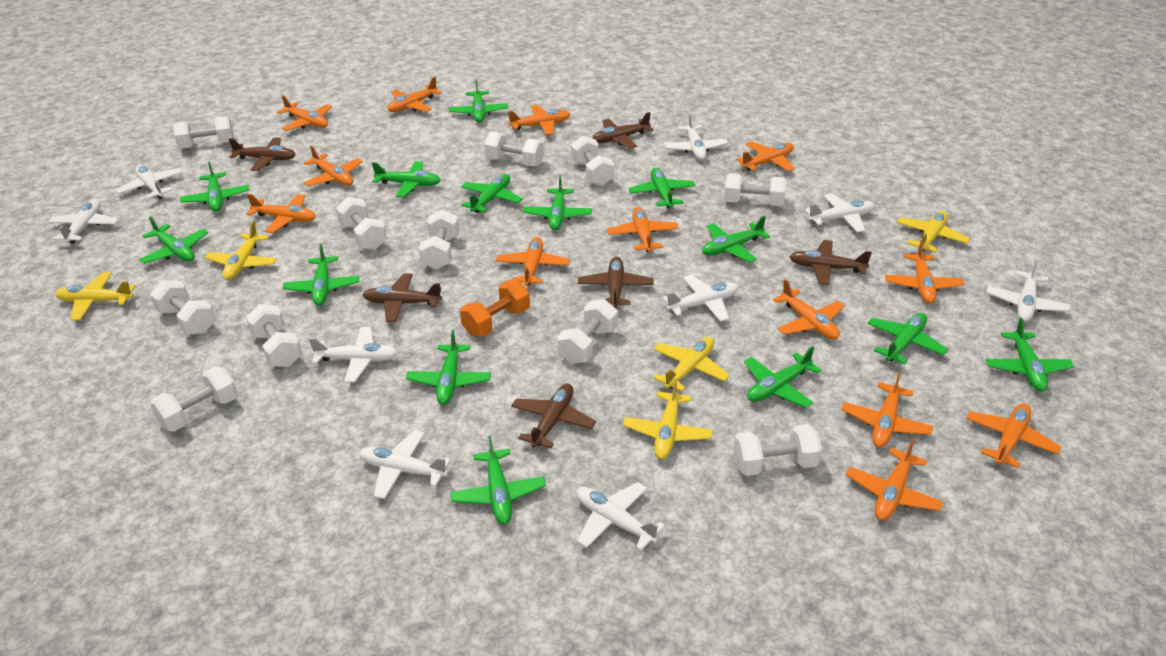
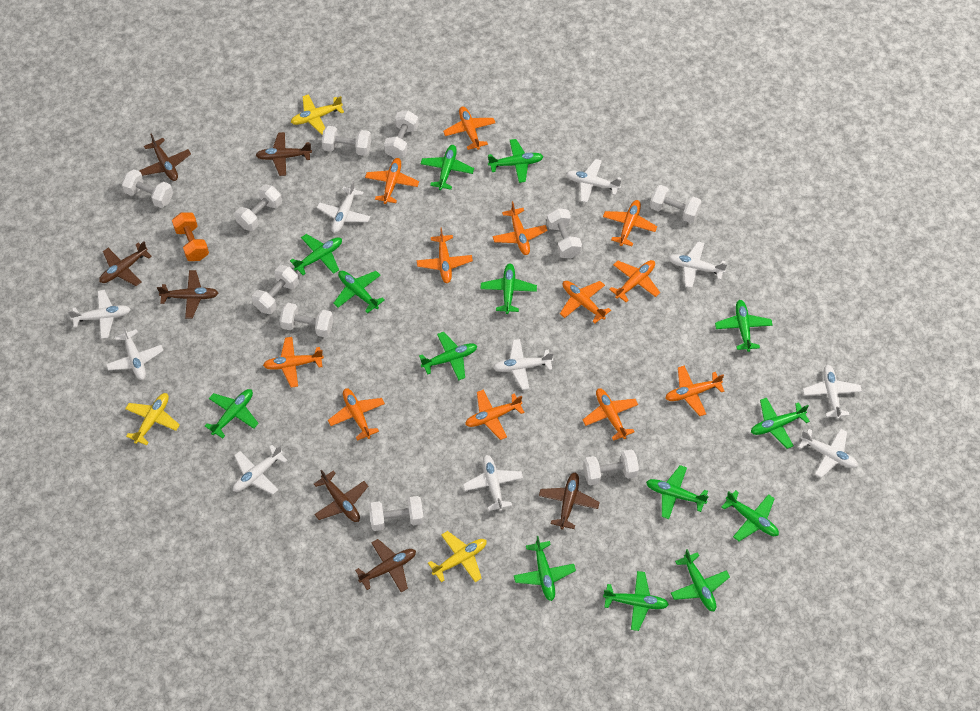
brown plane: [229,137,296,171] [362,273,442,322] [511,384,596,448] [578,257,654,308] [592,112,654,149] [789,240,872,285] = 6 -> [99,241,152,286] [139,134,191,181] [157,270,218,319] [256,132,312,176] [314,469,368,522] [355,539,416,592] [539,472,600,530] = 7
orange plane: [246,194,316,233] [277,95,332,131] [304,146,363,187] [387,77,442,112] [496,237,570,286] [508,105,570,135] [607,207,678,252] [736,141,795,172] [773,279,845,340] [841,371,933,448] [846,438,943,521] [885,240,964,304] [966,403,1061,468] = 13 -> [263,337,324,388] [328,388,385,441] [365,158,419,204] [417,228,473,283] [443,107,496,150] [465,390,524,440] [492,201,548,255] [560,281,611,323] [583,388,638,441] [603,200,657,246] [609,260,660,302] [665,365,725,416] = 12
white dumbbell: [150,280,215,335] [150,366,238,432] [173,116,234,149] [246,304,302,367] [336,197,387,250] [419,209,459,270] [484,132,544,167] [557,299,618,364] [571,135,614,186] [724,173,786,206] [733,424,822,476] = 11 -> [122,169,173,208] [235,185,282,231] [252,265,299,314] [280,303,333,337] [322,126,371,156] [369,496,424,531] [384,111,418,158] [547,208,582,258] [583,450,639,485] [650,185,702,223] = 10
white plane: [48,199,119,244] [115,164,183,199] [309,327,398,382] [359,430,451,499] [576,482,665,551] [663,275,739,322] [664,113,728,160] [805,193,875,232] [987,260,1070,322] = 9 -> [68,290,131,339] [106,325,163,380] [233,445,288,495] [317,181,370,233] [463,455,523,511] [493,339,553,390] [566,159,621,203] [668,241,727,288] [798,429,858,478] [803,365,862,419] = 10
yellow plane: [55,272,135,320] [205,221,277,280] [623,378,713,459] [653,337,730,392] [897,210,970,252] = 5 -> [125,393,180,445] [291,94,344,135] [428,531,487,582] = 3

